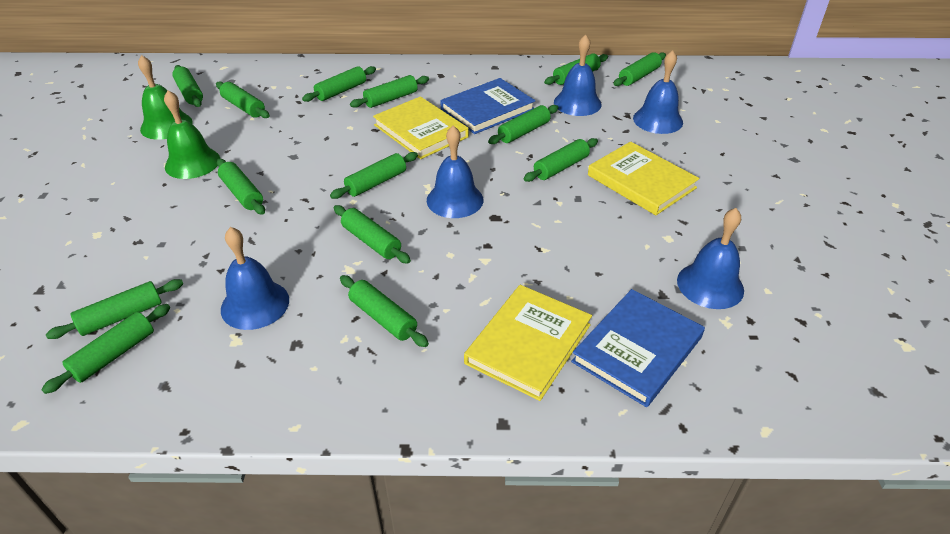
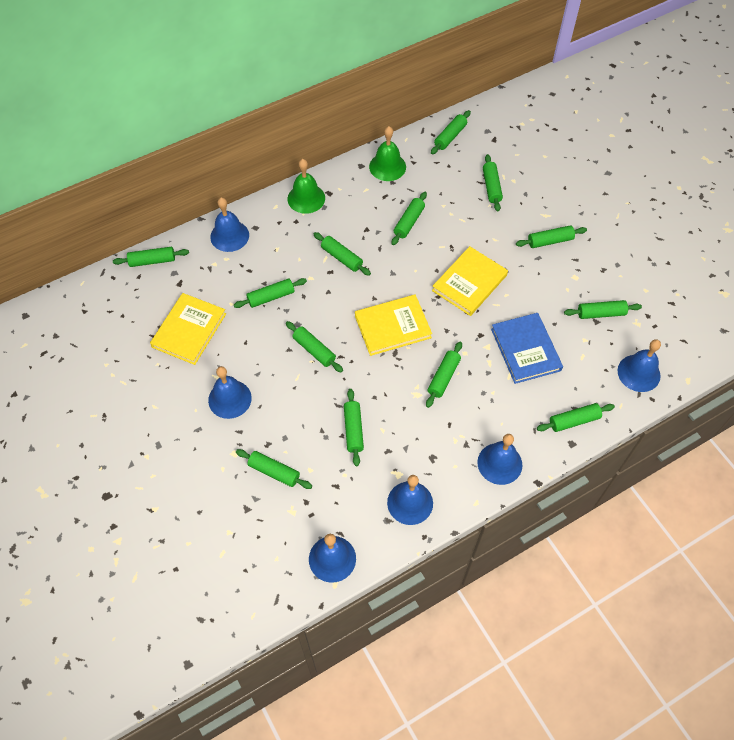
blue bell: [221,227,289,330] [427,125,483,218] [554,34,602,116] [633,50,683,134] [677,208,744,309] = 5 -> [208,366,252,419] [210,198,249,252] [309,534,356,583] [387,475,433,525] [477,434,523,485] [618,339,661,392] = 6
blue book: [440,78,535,134] [571,289,705,407] = 2 -> [491,313,563,384] = 1
green rolling pin: [41,304,170,394] [46,279,183,339] [172,65,203,107] [216,81,270,118] [217,159,265,215] [302,66,376,102] [330,152,418,199] [334,205,411,264] [340,275,429,347] [350,75,429,108] [488,105,559,144] [524,138,598,182] [544,53,608,85] [613,52,666,86] = 14 -> [113,247,189,267] [234,278,307,308] [236,449,312,489] [286,321,343,372] [313,232,371,276] [344,389,364,466] [392,192,427,245] [426,342,462,408] [431,110,471,154] [483,154,503,211] [516,225,587,248] [537,403,615,432] [564,300,642,319] = 13

